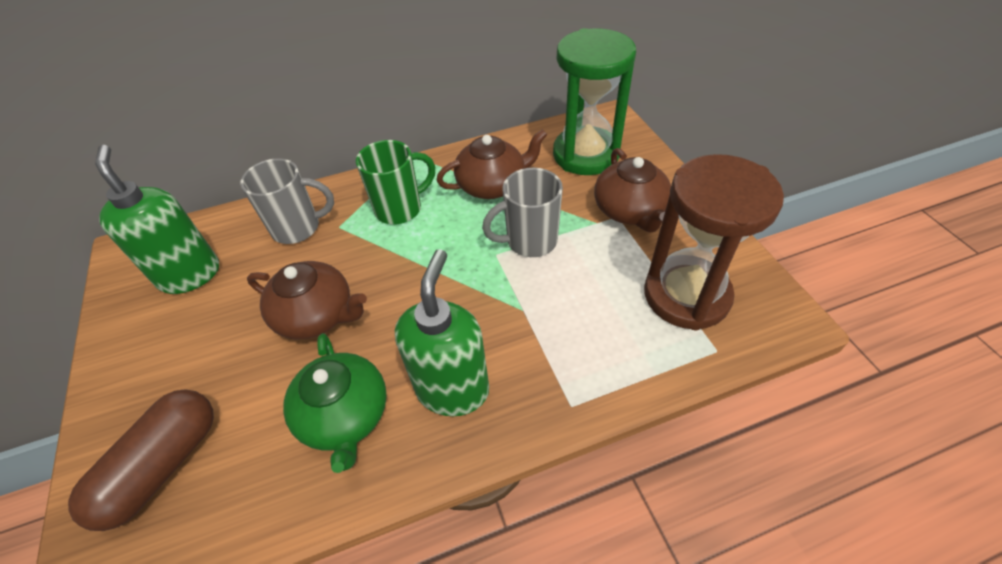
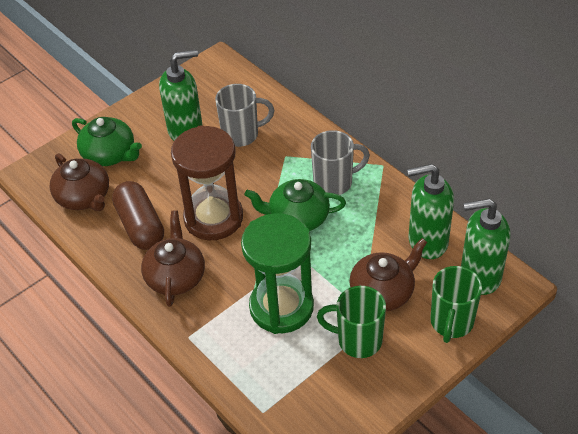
green mug: [356,140,435,224] = 1 -> [317,286,386,358] [430,266,482,343] = 2
green soap dispenser: [95,145,219,294] [395,249,489,416] = 2 -> [159,50,203,141] [407,164,454,259] [461,199,511,295] = 3
green teapot: [283,333,387,473] = 1 -> [72,117,142,166] [245,179,346,231] = 2

